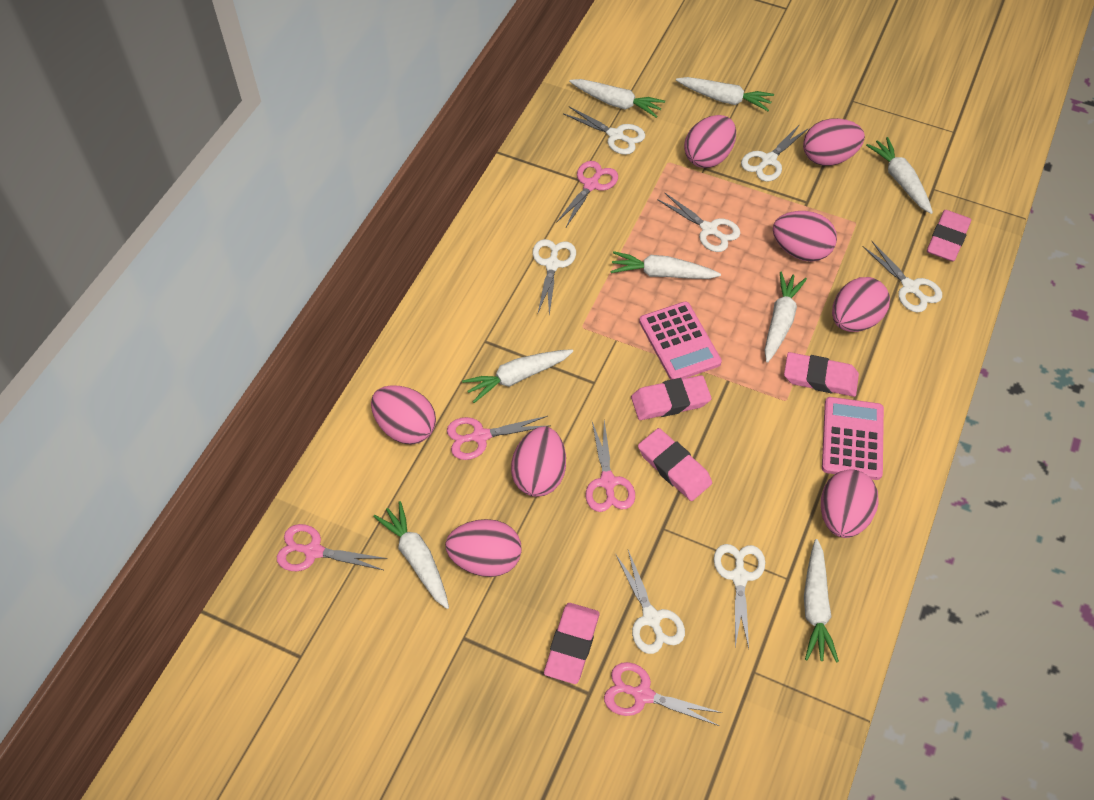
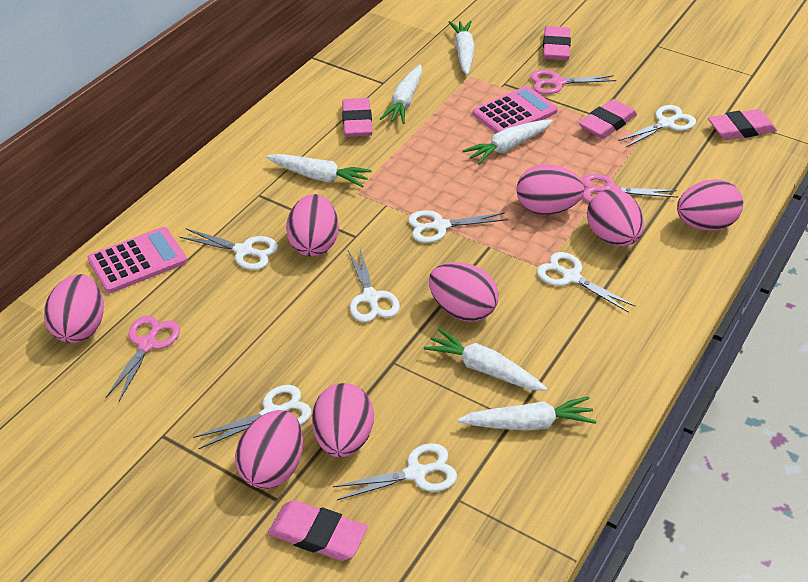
pink scissors: [277,524,388,571] [447,416,551,460] [556,161,618,227] [586,420,635,512] [604,662,723,726] = 5 -> [106,316,180,401] [530,70,616,94] [582,174,678,202] = 3
white carrot: [373,501,449,609] [462,349,573,403] [569,79,665,118] [611,251,721,279] [676,77,774,111] [764,271,807,363] [804,539,839,662] [866,137,933,214] = 8 -> [266,154,372,188] [380,65,422,124] [424,328,547,391] [449,21,475,75] [458,396,597,431] [462,119,553,165] = 6

